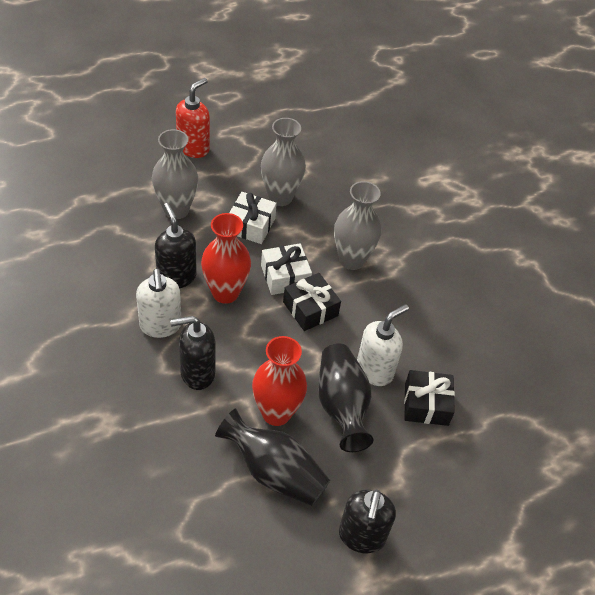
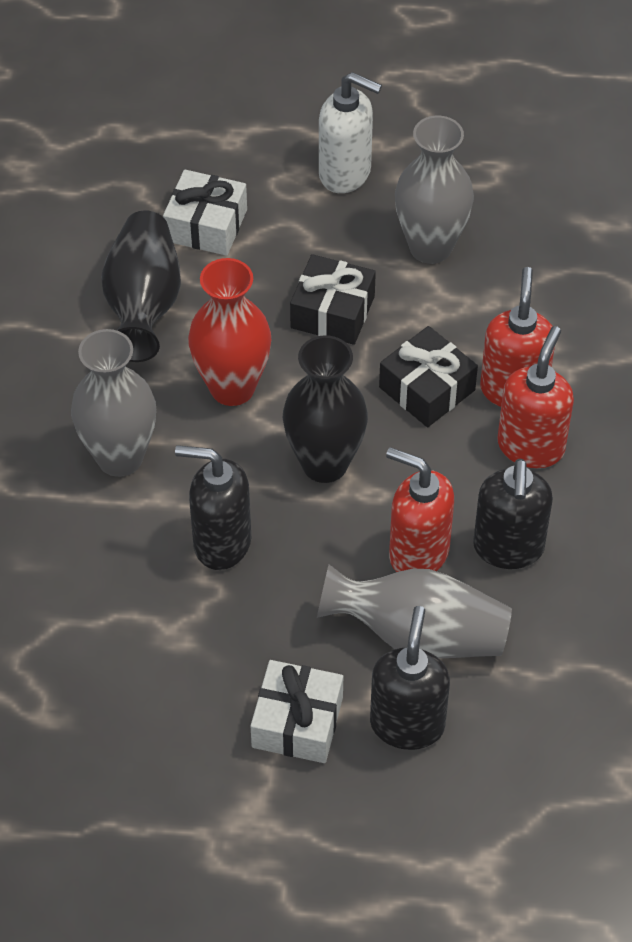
red soap dispenser: [176,78,210,158] = 1 -> [386,447,454,572] [480,267,555,407] [497,326,574,468] = 3
red vase: [201,213,251,304] [252,336,307,426] = 2 -> [188,258,271,406] = 1
white soap dispenser: [136,268,181,338] [357,305,409,386] = 2 -> [319,72,382,193] = 1

